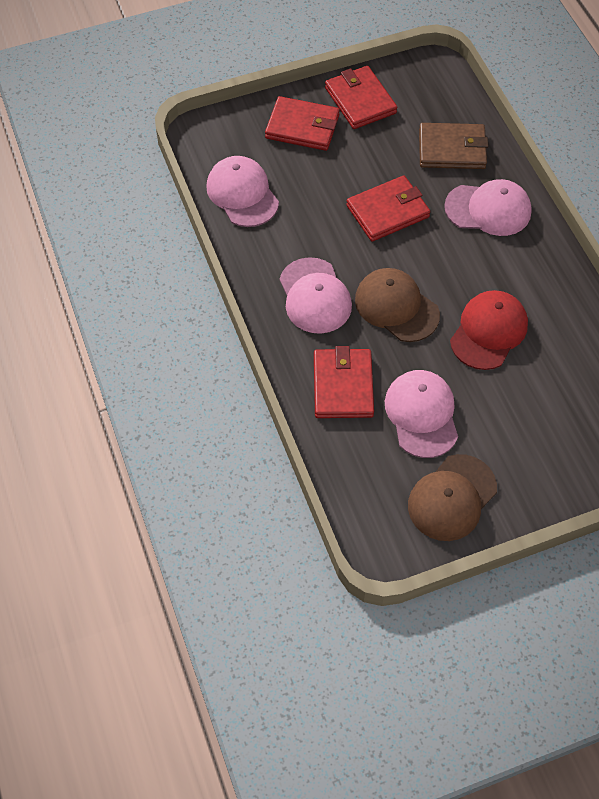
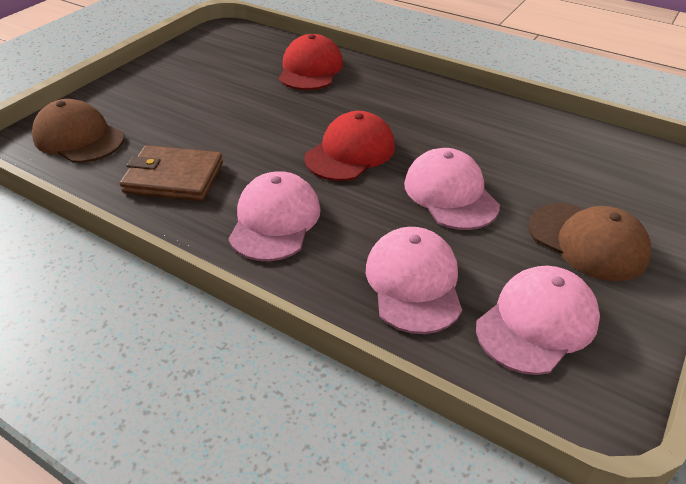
red cap: [450,290,528,370] = 1 -> [279,34,343,90] [304,111,395,181] = 2
red wallet: [265,96,340,151] [314,346,374,418] [325,66,397,129] [346,175,430,241] = 4 -> none = 0

